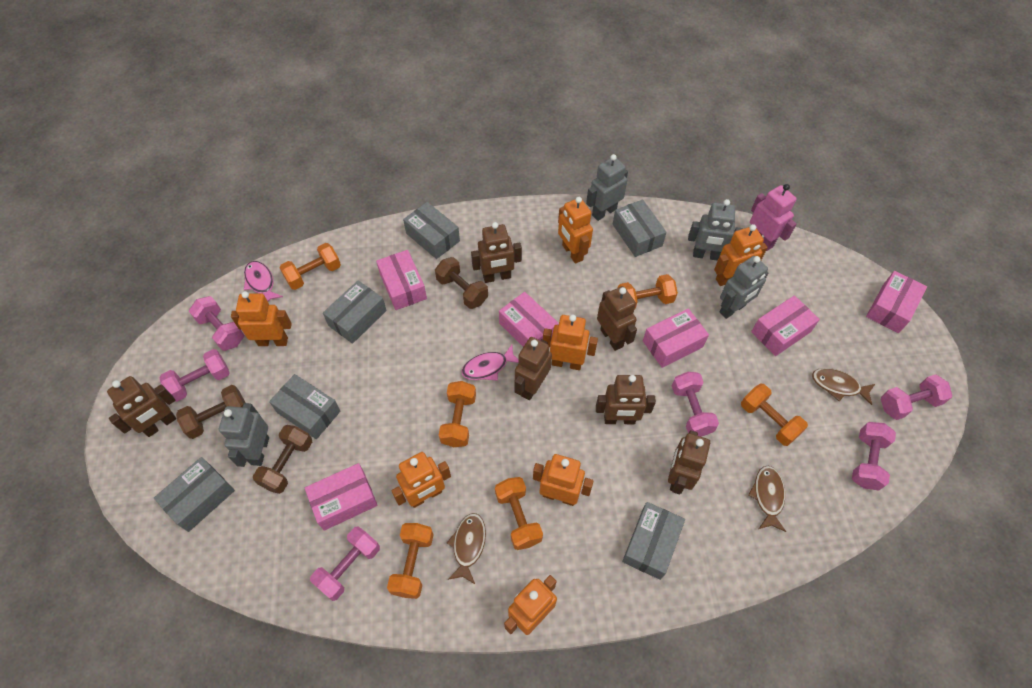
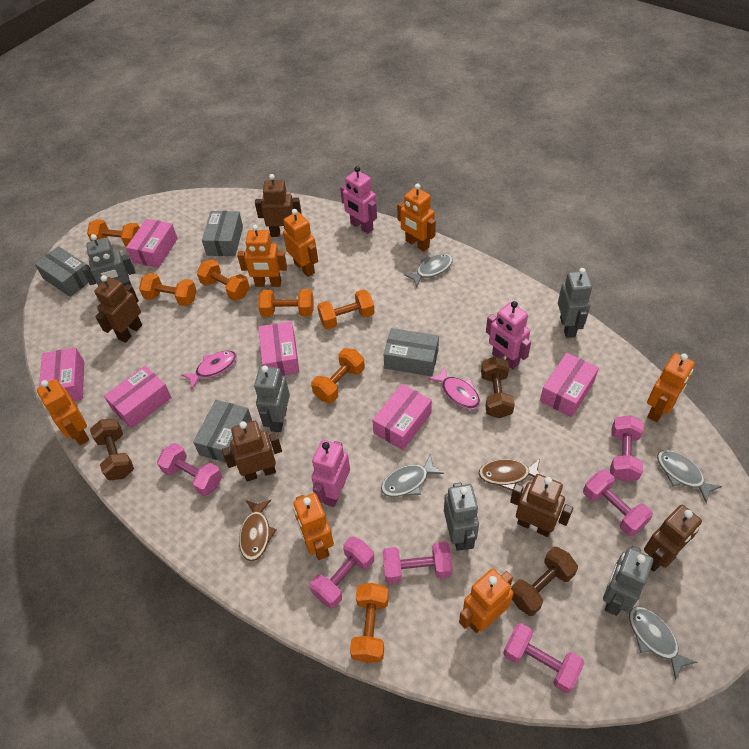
brown fish: [447,513,486,584] [748,466,786,532] [812,368,875,405] = 3 -> [239,500,277,561] [478,459,540,491] = 2
brown robot: [107,376,176,437] [471,222,522,283] [515,337,552,400] [596,375,656,424] [597,286,637,351] [668,430,710,494] = 6 -> [94,275,142,343] [222,421,282,482] [255,174,301,237] [510,474,573,537] [644,505,702,572] = 5
grey box: [154,457,235,532] [269,374,340,439] [323,280,387,344] [403,202,460,259] [613,199,667,257] [622,502,685,580] = 6 -> [35,246,88,297] [193,400,252,462] [202,211,243,256] [383,328,439,376] = 4
grey fish: none = 0 -> [381,454,444,497] [404,254,453,287] [629,606,697,680] [657,450,722,503] = 4
grey robot: [219,403,269,467] [586,154,628,221] [688,199,743,261] [720,256,768,319] = 4 -> [82,234,135,287] [254,365,290,432] [444,483,479,551] [558,268,592,338] [603,546,653,616] = 5
orange dumbbell: [280,243,341,290] [387,523,434,599] [439,381,476,447] [495,477,543,550] [618,274,678,310] [741,384,808,446] = 6 -> [87,219,140,247] [139,273,197,306] [197,260,250,301] [258,289,314,317] [311,348,365,403] [317,289,375,329] [350,583,389,663] = 7
pink robot: [750,184,797,251] = 1 -> [311,440,350,507] [340,166,377,234] [486,301,531,369] = 3

